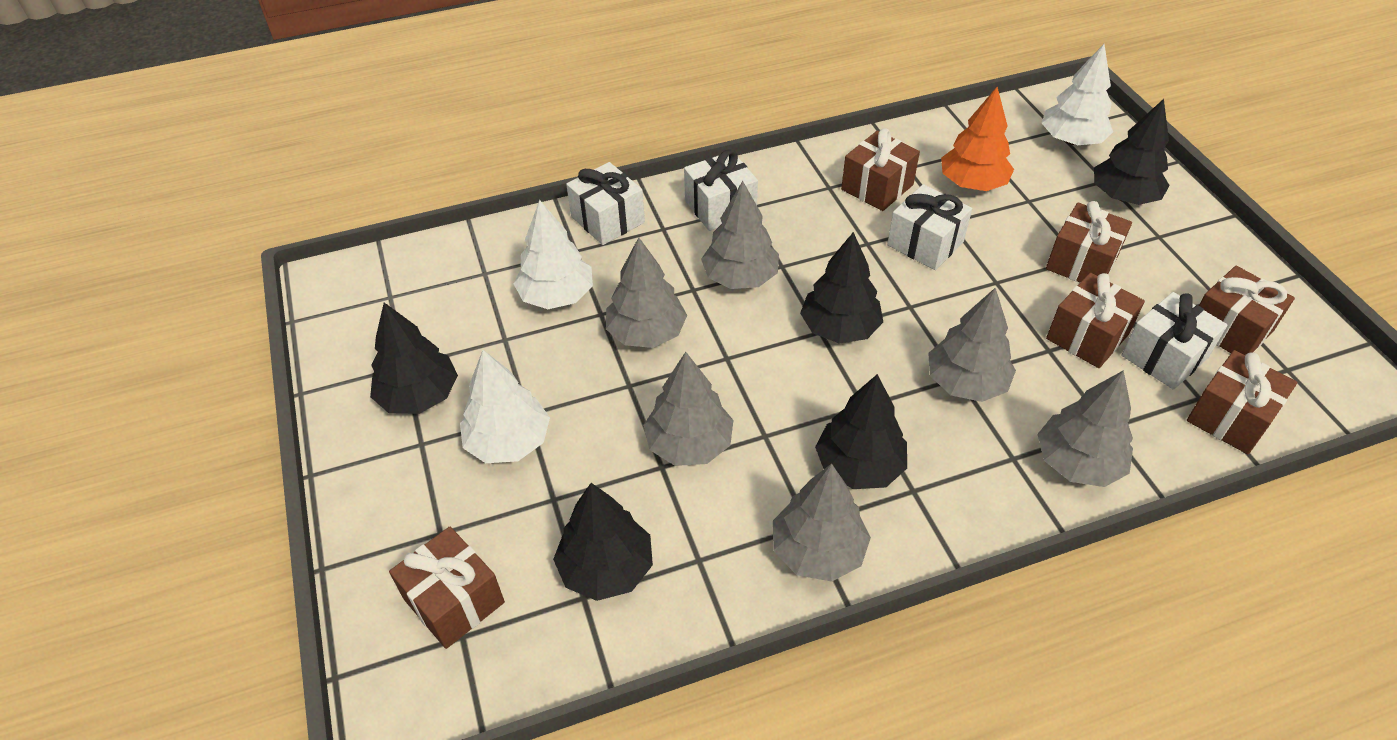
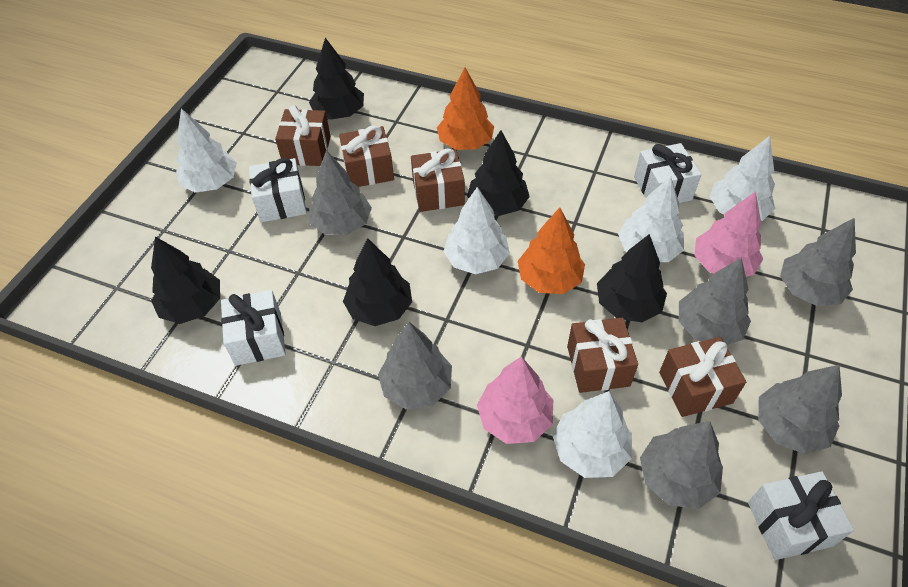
brown gift: [389,526,505,649] [841,128,920,211] [1046,201,1132,282] [1046,273,1145,368] [1187,350,1297,454] [1199,266,1295,355] = 6 -> [275,105,331,166] [339,125,394,187] [411,148,465,212] [567,318,638,393] [659,337,746,417] = 5
orange tree: [941,87,1014,191] = 1 -> [437,68,494,150] [518,207,585,294] = 2
pink tree: none = 0 -> [477,356,553,444] [694,191,763,277] = 2
white tree: [460,350,550,463] [514,200,593,309] [1042,44,1113,145] = 3 -> [176,108,237,193] [443,187,510,274] [553,391,632,478] [618,176,684,262] [710,136,775,221] = 5

